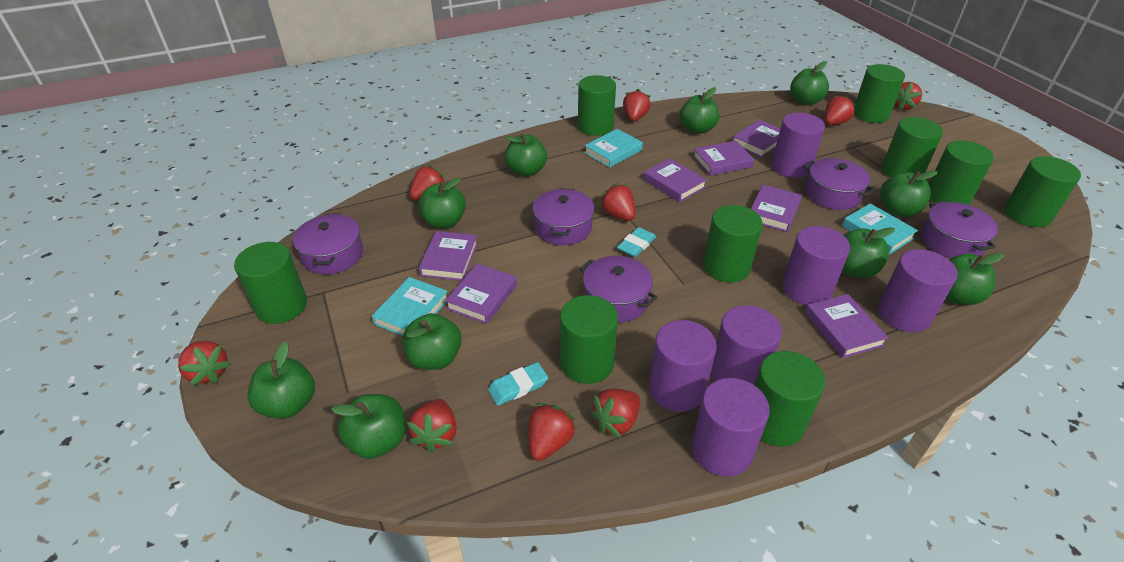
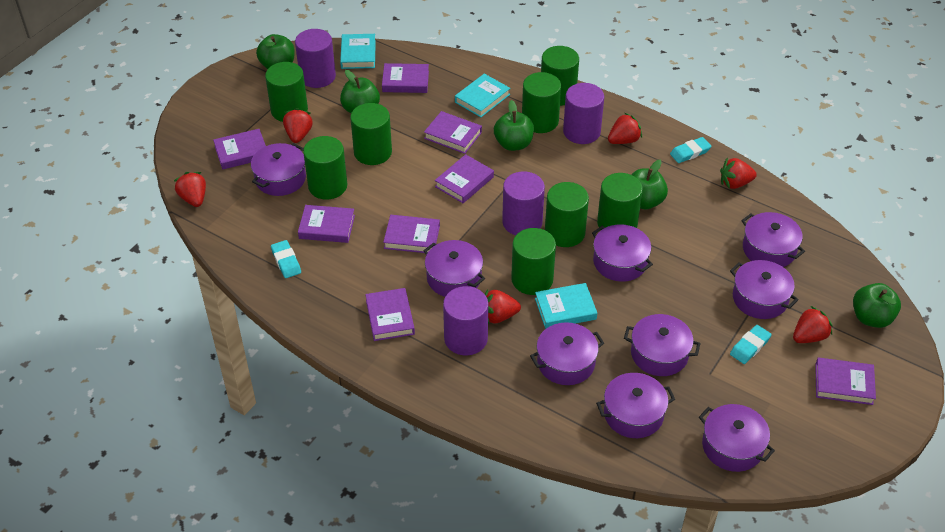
green apple: [247,342,315,419] [331,394,405,459] [403,313,462,370] [418,177,466,229] [504,133,547,177] [680,87,719,134] [790,61,829,105] [842,227,895,278] [880,171,938,217] [946,253,1004,305] = 10 -> [256,34,295,69] [340,70,380,113] [494,100,534,151] [631,160,668,210] [853,283,901,328] = 5
green cylinder: [234,242,307,324] [560,295,618,384] [578,75,616,136] [703,205,763,282] [754,351,825,447] [854,64,905,123] [882,117,943,177] [929,140,994,205] [1004,156,1081,227] = 9 -> [265,62,308,122] [303,136,347,200] [350,103,392,165] [511,228,556,295] [522,72,561,133] [541,46,579,106] [545,182,589,247] [597,173,643,230] = 8
purple book: [419,231,478,281] [445,263,517,324] [643,158,707,202] [693,141,755,176] [732,120,780,158] [751,185,802,232] [805,294,889,358] = 7 -> [213,129,266,170] [298,205,355,243] [365,288,415,341] [382,63,429,93] [383,215,440,253] [424,111,482,154] [435,154,494,203] [815,358,876,405] = 8
purple cylinder: [649,320,717,412] [692,378,770,477] [711,305,782,385] [772,113,825,178] [782,226,850,306] [878,249,958,332] = 6 -> [295,29,336,88] [443,286,488,356] [502,171,545,235] [563,83,605,144] = 4
purple pot: [293,213,363,274] [533,188,594,245] [580,256,657,322] [804,158,875,210] [921,201,998,258] = 5 -> [251,143,306,196] [423,240,485,297] [530,322,604,385] [592,224,653,282] [596,373,675,438] [624,314,701,376] [699,404,775,472] [730,260,799,319] [741,212,805,267] = 9
red strawberry: [178,341,231,386] [407,399,457,453] [410,165,446,200] [528,403,577,461] [589,389,641,438] [599,183,635,221] [623,89,651,121] [825,94,856,125] [895,82,922,111] = 9 -> [174,172,206,207] [283,108,313,143] [485,289,521,323] [608,113,642,144] [720,158,757,189] [793,306,833,343] = 6
turquoise eraser: [488,362,548,406] [617,227,656,257] = 2 -> [271,240,301,278] [670,137,711,163] [730,325,771,364] = 3

